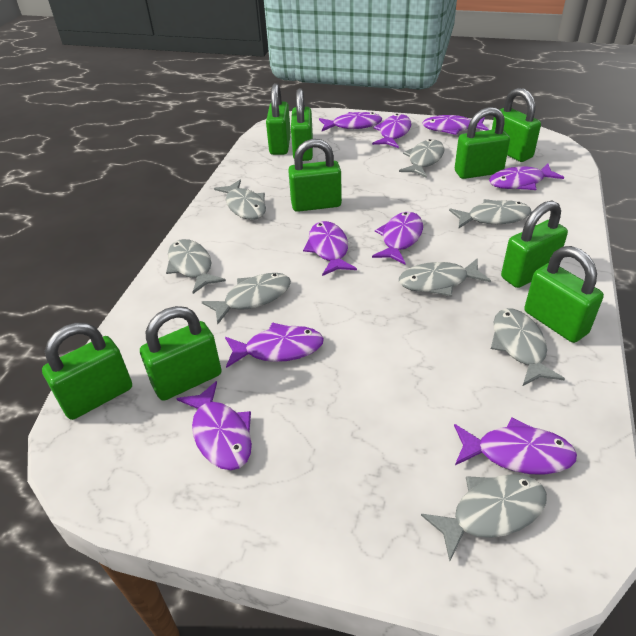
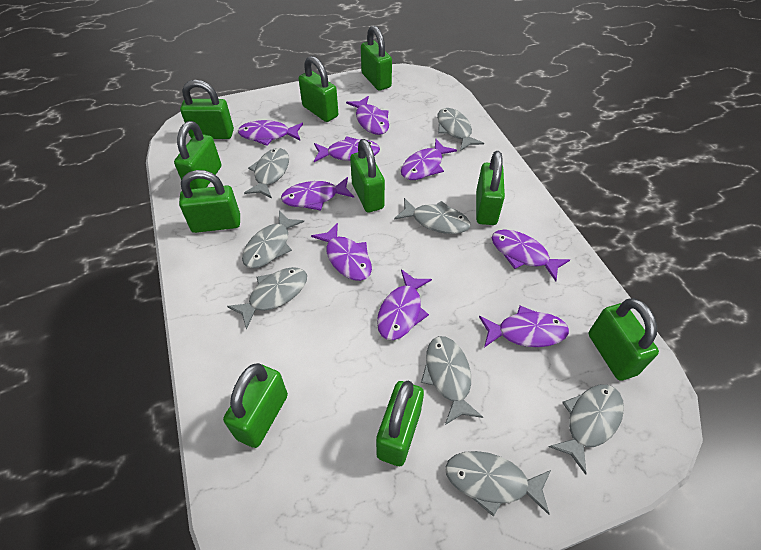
green padlock: [42,323,132,420] [140,306,222,401] [266,83,291,155] [288,139,342,212] [291,88,313,161] [455,107,510,179] [492,88,541,162] [501,201,568,288] [524,246,604,343] = 9 -> [174,121,221,189] [179,170,240,233] [180,80,234,139] [223,363,288,448] [299,56,338,122] [350,139,385,212] [361,26,392,91] [376,381,424,466] [476,151,505,225] [589,298,659,381] = 10

